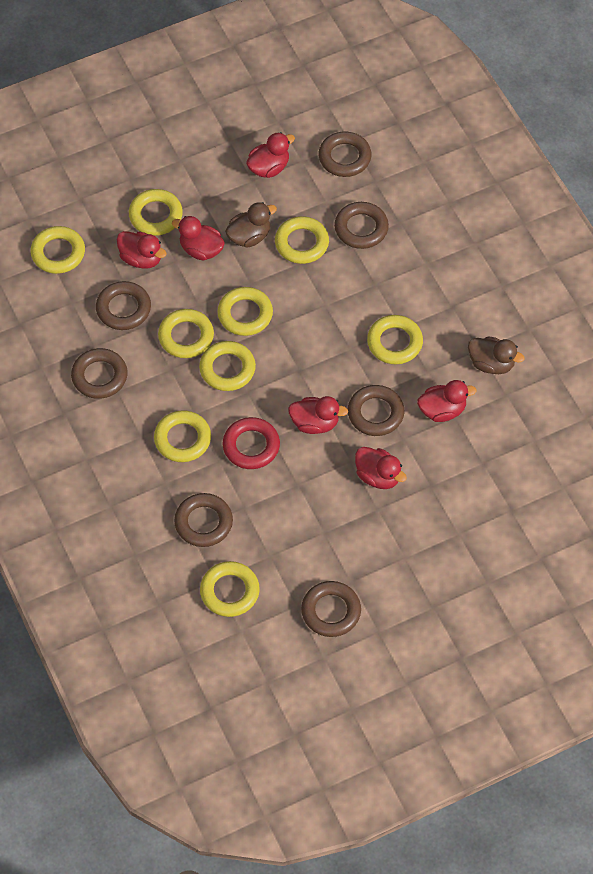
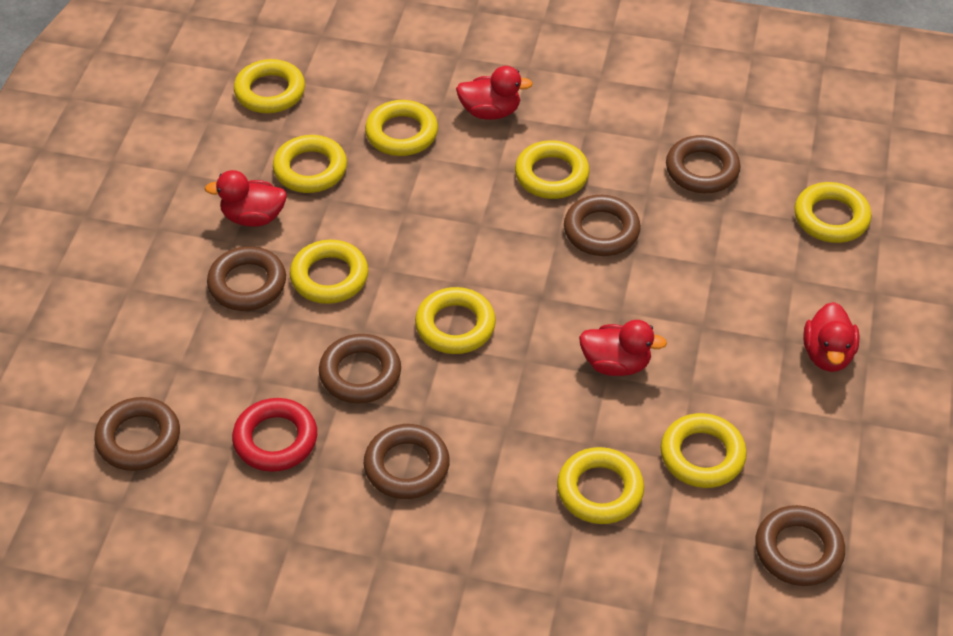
brown duck: [225,202,277,247] [468,336,525,374] = 2 -> none = 0
red duck: [117,231,167,269] [172,216,225,260] [246,132,295,178] [288,396,348,434] [355,447,407,489] [417,380,477,422] = 6 -> [205,170,287,227] [456,66,533,120] [579,320,667,376] [803,302,860,372] = 4

